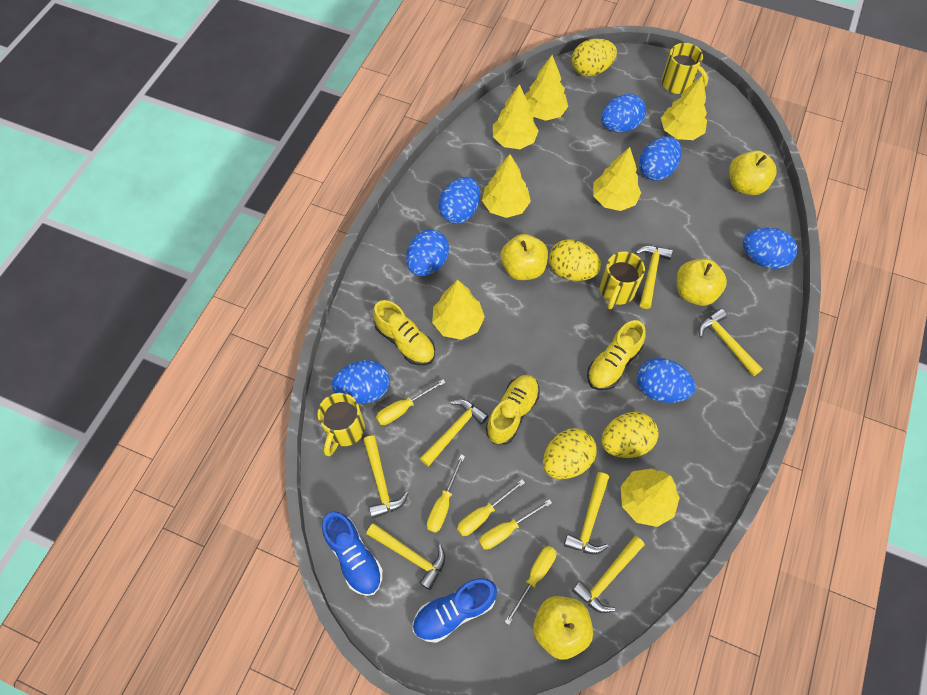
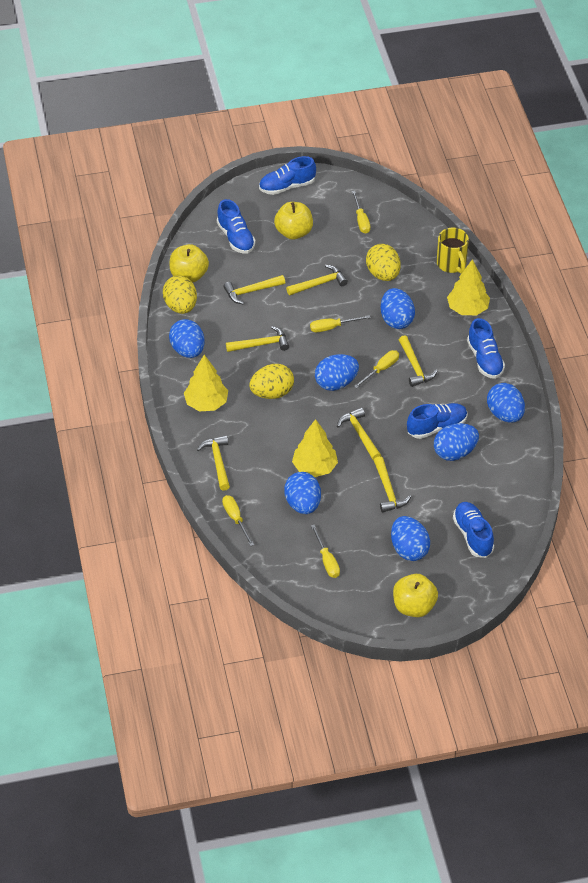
blue shoe: [322,512,383,596] [413,578,497,643] = 2 -> [217,199,255,254] [259,156,316,195] [407,403,467,439] [453,502,494,558] [467,318,505,379] = 5
yellow apple: [501,234,548,280] [533,596,593,660] [677,258,727,306] [729,150,776,195] = 4 -> [170,244,209,283] [274,202,313,240] [393,574,438,617] = 3
yellow egg: [543,428,597,479] [549,239,601,281] [572,39,617,77] [601,412,659,458] = 4 -> [163,276,197,314] [249,364,294,399] [366,244,401,281] = 3
yellow mug: [317,393,365,456] [600,251,645,309] [661,43,708,94] = 3 -> [437,228,469,274] = 1
yellow shoe: [373,300,435,365] [486,375,540,445] [587,320,646,390] = 3 -> none = 0
yellow tree: [432,280,485,340] [482,154,531,218] [493,84,539,149] [525,55,568,121] [593,147,641,211] [621,468,680,527] [661,76,707,140] = 7 -> [184,355,228,411] [292,419,338,477] [447,259,490,315] = 3

